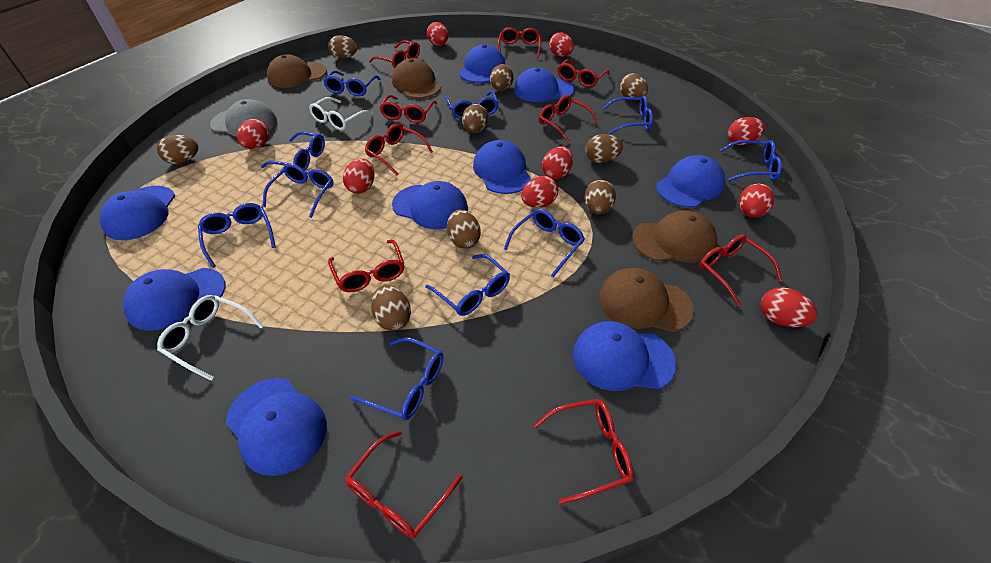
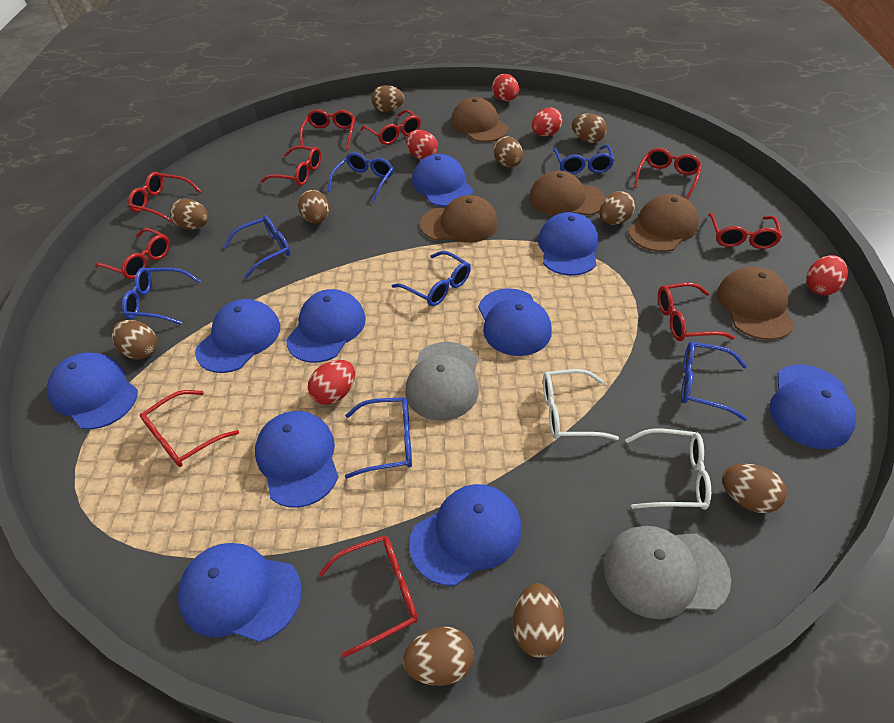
blue cap: [100,186,175,240] [123,268,225,331] [226,378,327,476] [392,181,468,229] [459,44,505,83] [473,140,531,194] [514,67,574,102] [573,321,676,391] [656,155,726,208] = 9 -> [47,353,138,430] [178,543,302,642] [195,299,280,373] [255,411,339,508] [286,289,366,363] [409,484,521,586] [412,154,473,207] [478,288,552,356] [538,212,599,276] [769,364,856,449] = 10
blue glasses: [198,203,276,268] [261,132,325,171] [262,164,334,218] [323,71,380,96] [350,337,444,420] [425,254,510,316] [445,91,499,119] [504,209,585,277] [602,95,653,134] [720,140,782,181] = 10 -> [122,267,201,325] [224,215,291,278] [328,152,393,203] [345,397,412,479] [392,251,471,306] [553,145,615,174] [681,342,748,421] = 7
brown cap: [267,54,327,88] [392,58,441,99] [599,268,694,332] [632,210,717,263] = 4 -> [420,195,498,243] [451,97,509,142] [529,171,605,216] [628,194,699,252] [717,266,794,340] = 5
brown egg: [157,135,198,164] [328,35,357,59] [371,285,411,331] [447,210,481,249] [462,104,488,133] [490,64,514,91] [584,180,616,215] [585,134,623,163] [620,73,648,97] = 9 -> [112,320,157,359] [170,198,208,230] [298,190,329,223] [371,85,404,112] [403,626,474,686] [493,136,523,167] [513,583,565,657] [572,113,607,143] [599,191,635,225] [722,464,787,513] = 10
grey cap: [210,99,277,137] = 1 -> [405,342,479,421] [603,526,731,619] = 2
red egg: [237,119,269,149] [343,159,374,193] [427,22,448,46] [521,176,558,208] [542,146,573,179] [549,33,574,57] [728,117,765,145] [739,184,774,218] [761,287,818,327] = 9 -> [308,360,355,405] [406,130,438,160] [492,74,519,101] [532,108,563,136] [806,255,848,295] = 5

